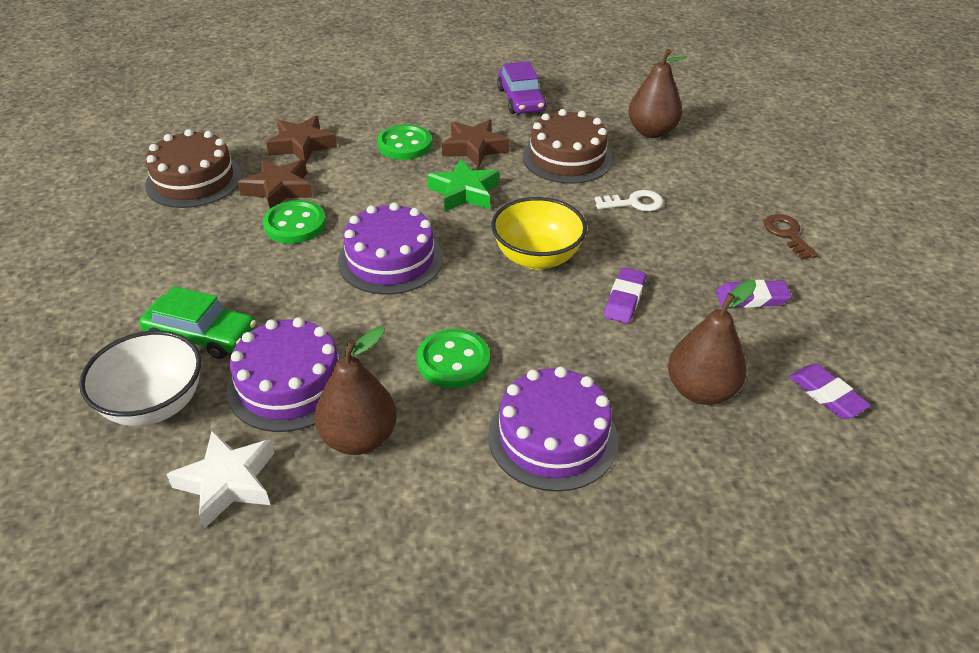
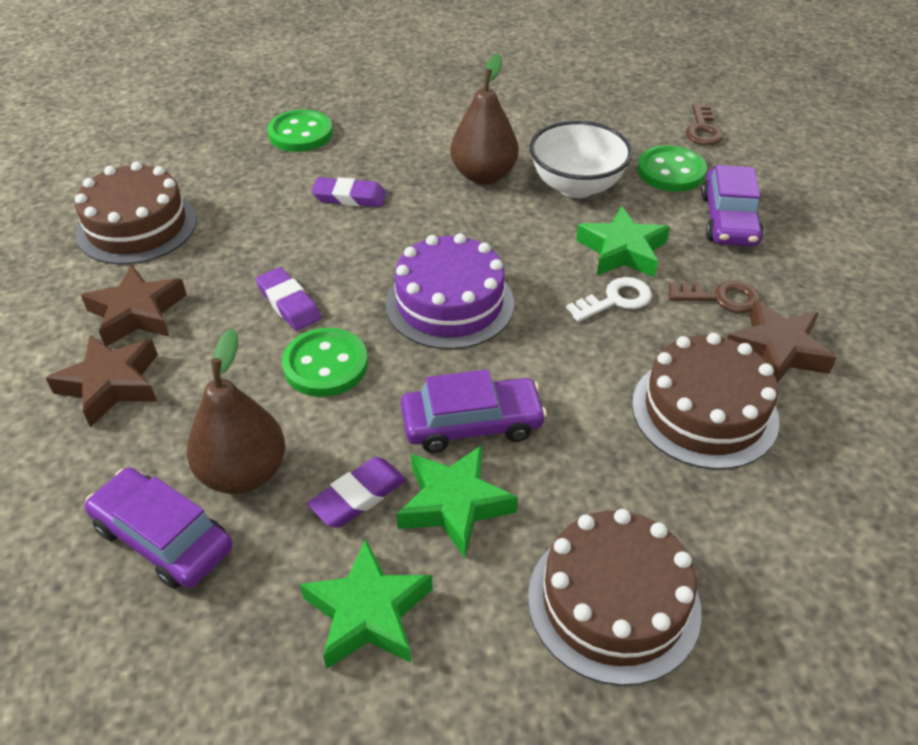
brown cake: [145,129,242,208] [523,109,613,184] = 2 -> [75,161,197,265] [528,509,702,686] [632,333,779,469] = 3
brown key: [764,214,818,260] = 1 -> [668,281,761,313] [685,104,723,145] = 2
brown pear: [314,326,397,455] [628,49,687,138] [668,280,756,405] = 3 -> [187,328,285,494] [450,53,519,184] = 2
green car: [139,286,256,359] = 1 -> none = 0
green star: [427,159,499,212] = 1 -> [300,539,433,669] [396,445,518,558] [576,206,670,277] = 3
purple cake: [227,317,343,432] [338,202,443,295] [488,367,618,492] = 3 -> [386,233,514,349] = 1
purple car: [497,61,546,114] = 1 -> [85,468,233,589] [401,369,547,453] [701,165,764,247] = 3
white star: [166,430,275,529] = 1 -> none = 0
yellow bowl: [491,197,587,270] = 1 -> none = 0

